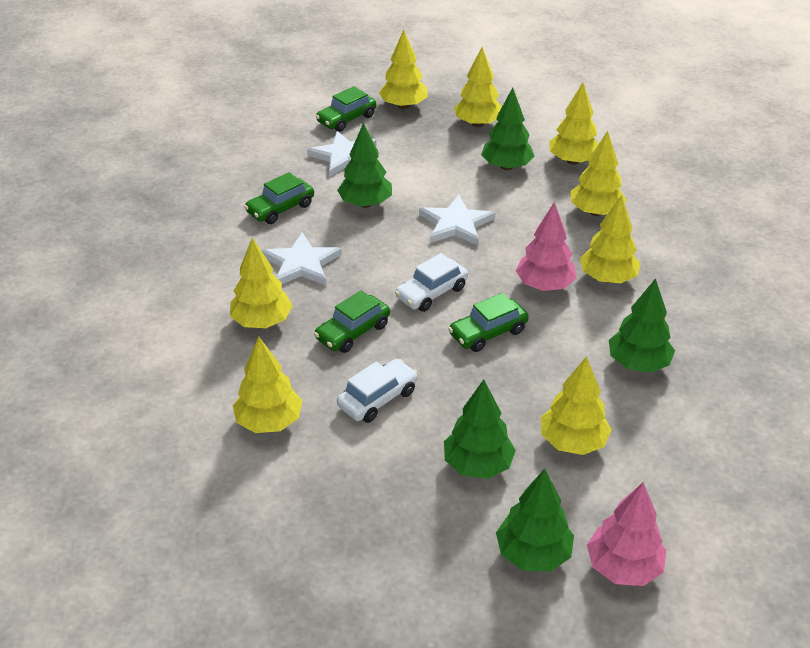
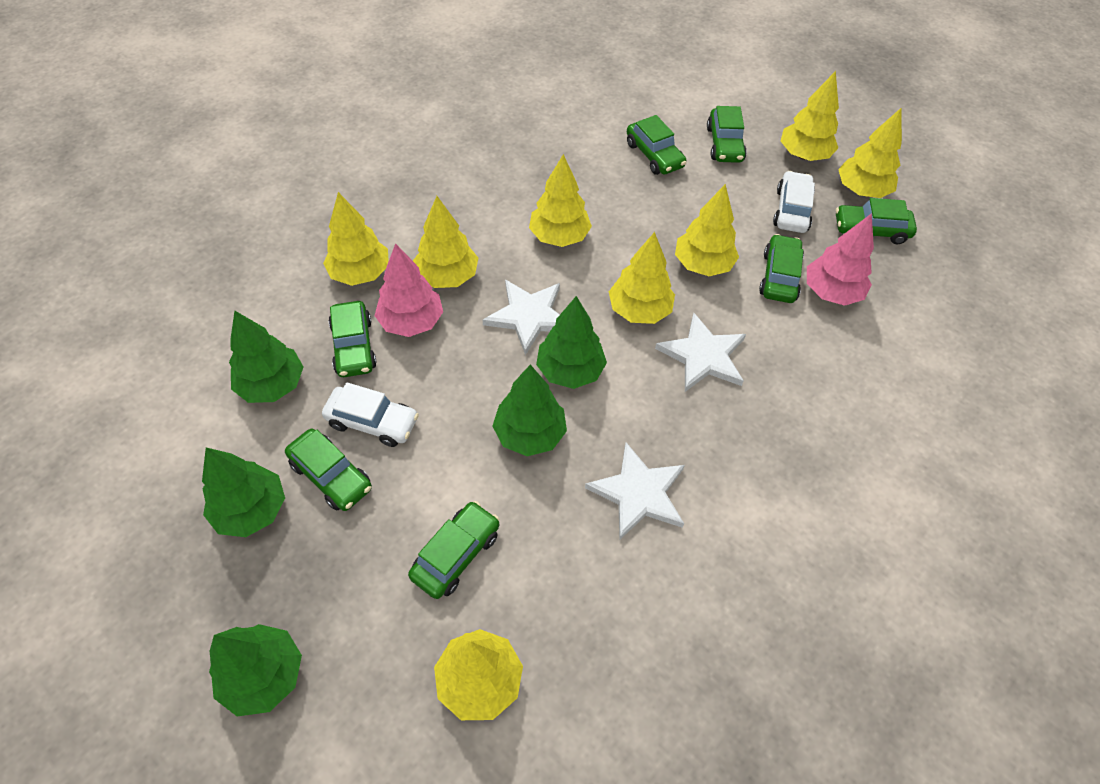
green car: [244,172,314,224] [314,290,390,353] [316,86,376,132] [448,293,529,352] = 4 -> [285,429,372,511] [328,301,377,377] [408,501,500,599] [627,115,687,175] [707,106,747,163] [759,234,804,303] [836,198,917,244] = 7

